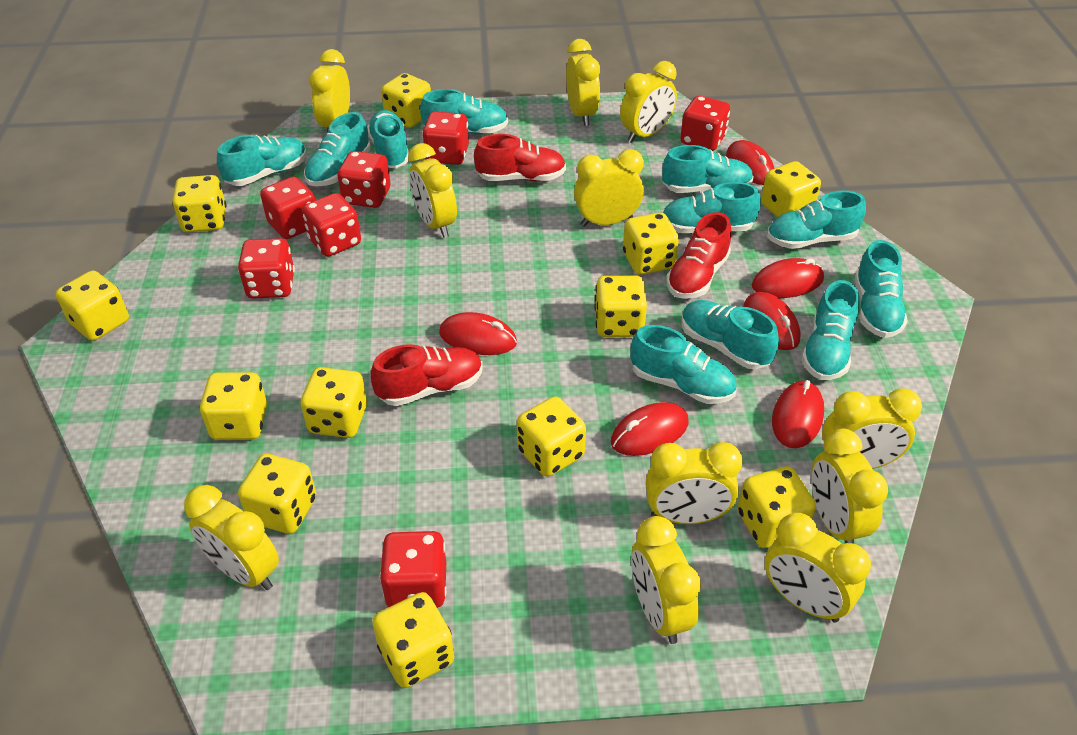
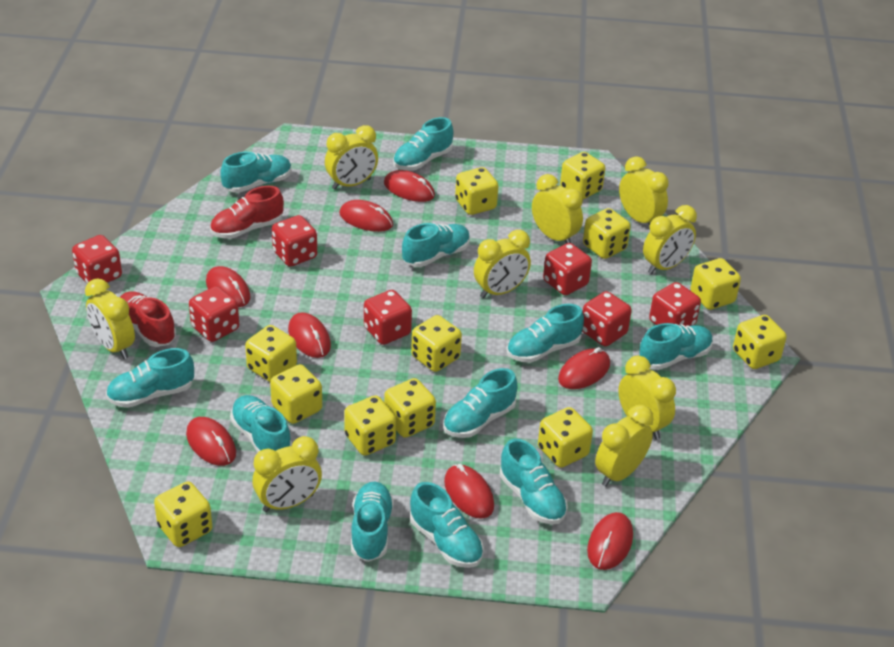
red mouse: [439,312,517,355] [611,402,688,456] [726,140,775,185] [743,292,801,350] [752,258,824,298] [772,380,824,448] = 6 -> [186,417,236,466] [206,266,250,307] [288,312,331,358] [339,200,393,232] [384,170,435,202] [444,464,494,519] [558,347,610,389] [587,512,633,570] = 8
red shoe: [371,344,483,406] [474,134,566,181] [666,212,731,299] = 3 -> [120,291,176,347] [210,186,284,239] = 2
yellow clock: [184,485,279,590] [309,49,350,133] [408,143,457,238] [566,39,600,126] [574,149,644,227] [620,61,677,143] [631,516,701,644] [646,442,743,524] [765,513,871,622] [811,429,888,544] [822,388,922,469] = 11 -> [85,278,135,359] [252,436,322,512] [325,125,378,190] [474,230,531,298] [532,174,583,243] [595,405,654,487] [618,356,676,440] [619,156,669,225] [643,205,697,274] = 9

